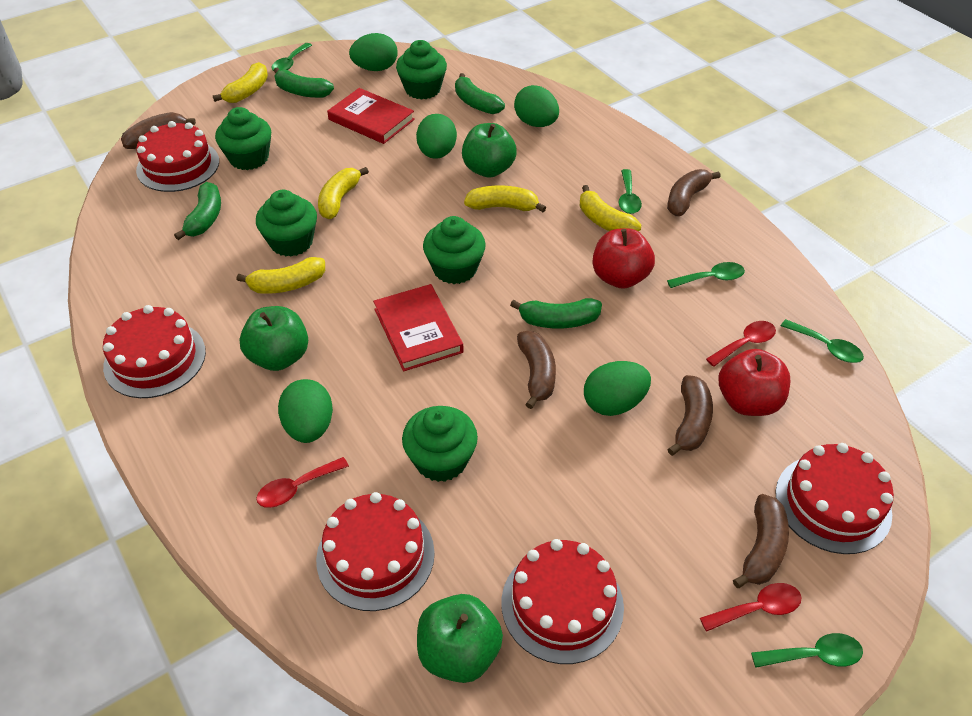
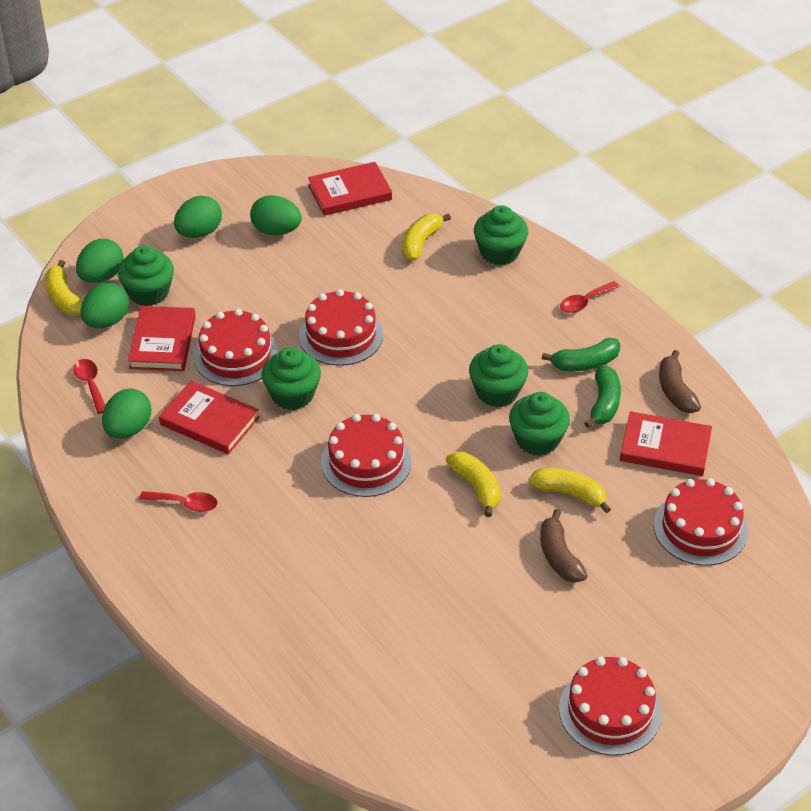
brown banana: [121,112,196,149] [517,331,556,409] [667,169,721,216] [667,375,713,456] [733,494,789,588] = 5 -> [540,509,588,583] [659,350,701,413] = 2
green apple: [239,306,308,371] [417,594,503,683] [462,123,517,178] = 3 -> none = 0
green banana: [174,182,221,240] [274,67,334,98] [455,73,505,114] [510,298,602,329] = 4 -> [542,338,621,371] [584,365,621,428] = 2
green spoon: [272,43,312,71] [619,169,642,214] [667,262,745,288] [751,633,863,668] [781,319,864,363] = 5 -> none = 0
red apple: [593,228,655,289] [718,349,790,416] = 2 -> none = 0
red book: [327,88,415,144] [373,284,464,371] = 2 -> [128,306,196,371] [159,381,260,454] [308,162,392,216] [620,411,712,476] = 4
yellow banana: [212,62,268,103] [236,257,325,294] [318,167,369,219] [464,185,546,212] [580,185,641,232] = 5 -> [45,260,82,315] [402,214,451,261] [446,452,500,517] [528,468,611,513] = 4

